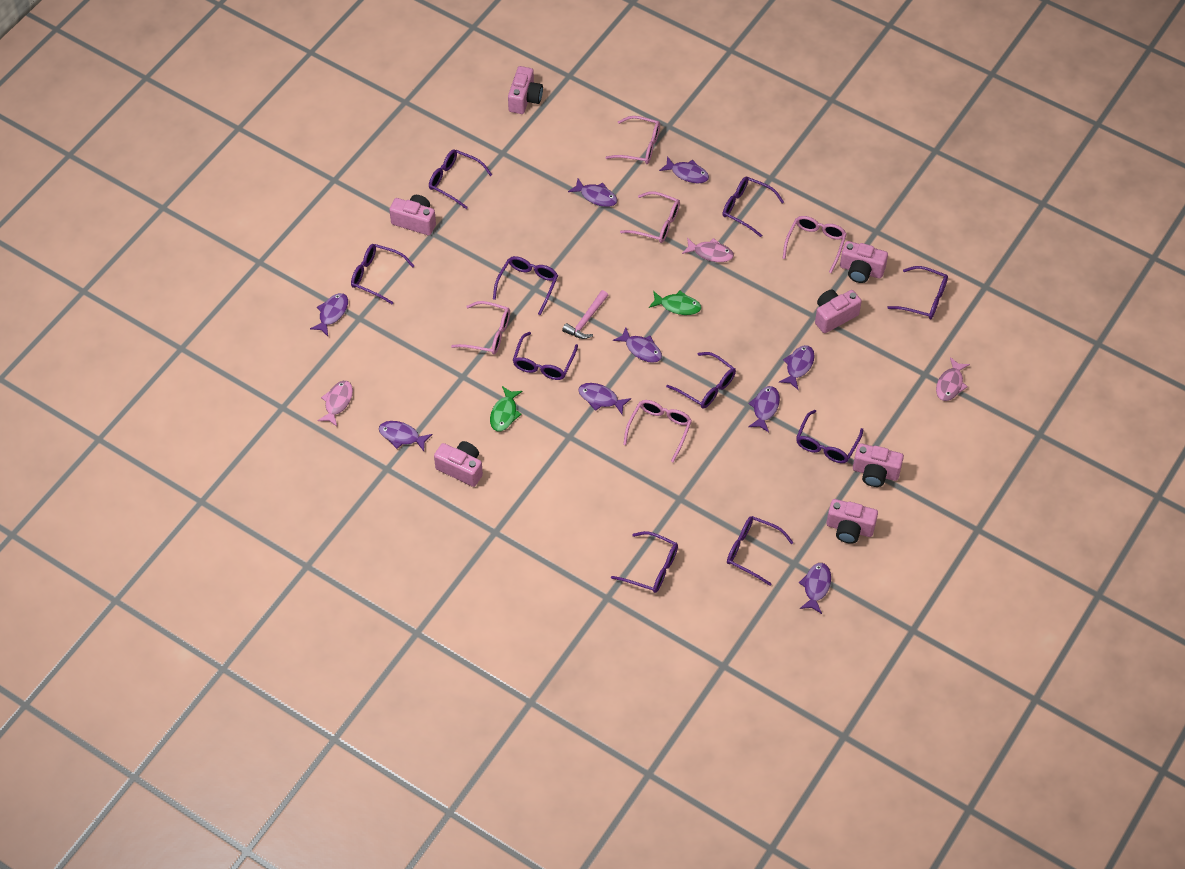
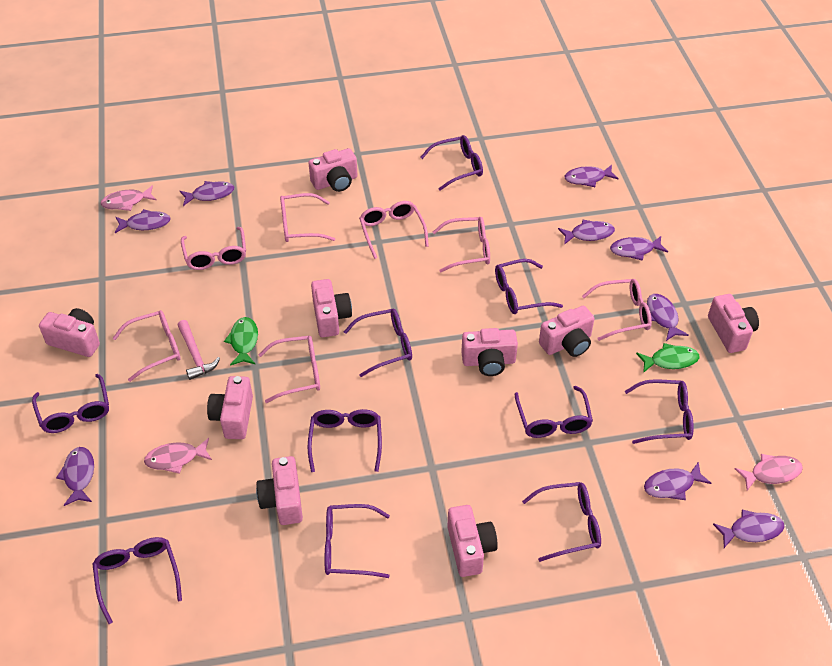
pink camera: [389,195,436,235] [434,441,483,487] [508,66,543,114] [815,290,862,333] [826,499,878,544] [840,241,888,283] [853,443,904,487] = 7 -> [39,308,100,357] [207,376,253,439] [256,456,303,525] [308,148,358,192] [311,279,352,337] [447,505,498,577] [461,328,518,376] [539,306,594,357] [708,294,759,353] = 9
pink glasses: [451,301,510,354] [605,116,660,164] [620,191,680,243] [623,400,692,463] [783,216,847,273] = 5 -> [113,310,181,382] [181,227,246,270] [258,336,320,403] [280,193,335,242] [359,201,429,259] [433,217,490,272] [582,279,652,341] = 7

